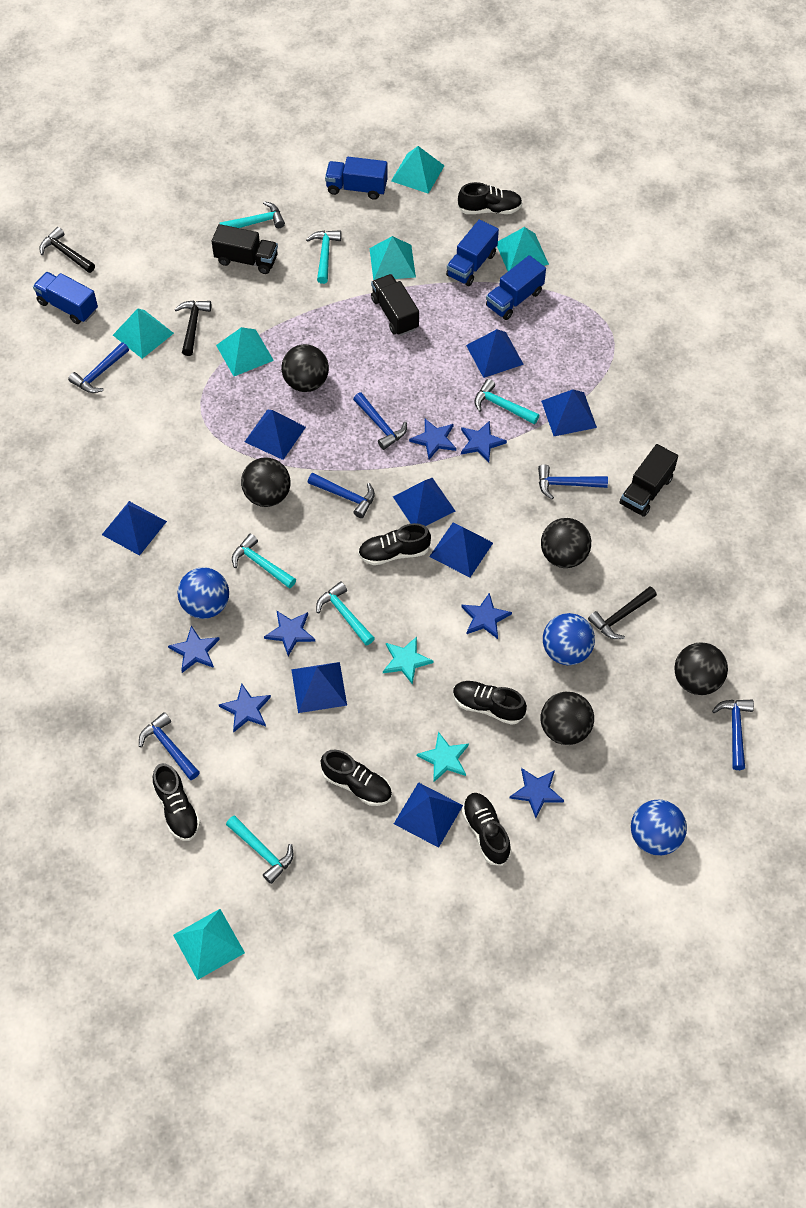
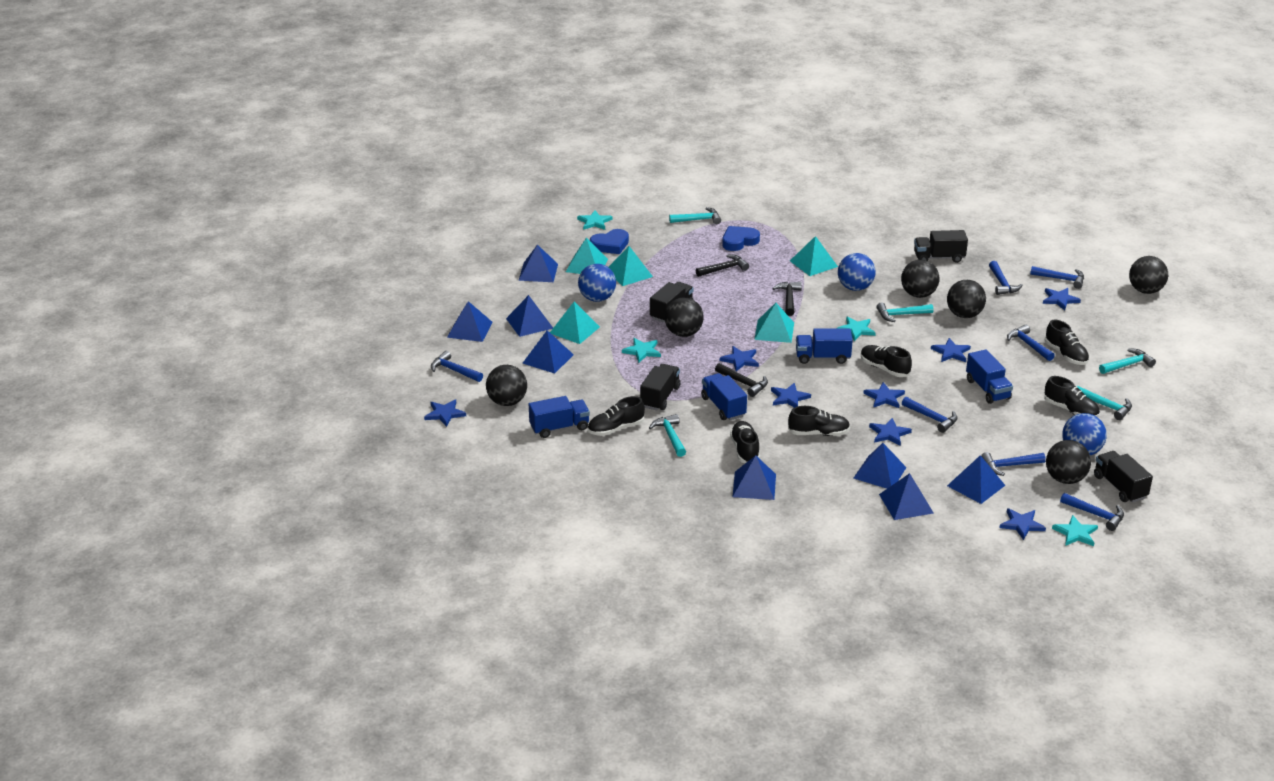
black ball: [241,457,290,507] [281,344,329,392] [541,518,591,568] [541,692,594,745] [674,643,728,695] = 5 -> [486,365,527,406] [664,298,704,337] [901,260,940,298] [947,280,986,318] [1046,440,1091,484] [1129,256,1168,294] = 6
black truck: [212,224,278,274] [371,274,419,336] [620,444,678,517] = 3 -> [640,364,681,411] [650,282,694,323] [914,230,968,263] [1094,451,1153,503] = 4
blue hammer: [68,342,129,393] [139,712,200,780] [308,473,375,518] [353,392,407,450] [538,464,608,499] [712,700,754,770] = 6 -> [431,351,483,382] [902,397,958,433] [981,452,1046,476] [989,261,1023,295] [1007,325,1055,361] [1030,266,1084,289] [1060,493,1124,531] = 7
blue heart: none = 0 -> [590,229,629,254] [722,226,760,251] = 2
blue star: [168,626,220,673] [219,683,271,732] [264,611,315,656] [409,419,456,460] [461,420,507,462] [461,593,512,639] [510,768,564,818] = 7 -> [424,399,466,427] [720,346,759,371] [771,383,811,408] [863,382,905,408] [869,418,912,446] [931,338,971,362] [999,508,1046,540] [1043,288,1081,311] = 8
turquoise hammer: [219,201,285,228] [226,815,294,884] [232,534,296,589] [306,230,341,284] [316,582,375,646] [474,379,539,424] = 6 -> [649,414,686,457] [669,207,721,224] [876,302,934,322] [1077,386,1132,420] [1099,349,1156,374] = 5
turquoise pyramid: [113,309,174,359] [173,909,245,980] [216,327,274,376] [369,236,416,281] [391,146,444,194] [497,227,549,271] = 6 -> [550,302,600,344] [566,238,608,274] [609,246,653,286] [754,303,794,343] [790,236,838,276] = 5
turquoise star: [383,637,433,685] [417,731,469,782] = 2 -> [577,210,613,230] [622,338,661,363] [837,317,876,341] [1052,515,1098,546] = 4

